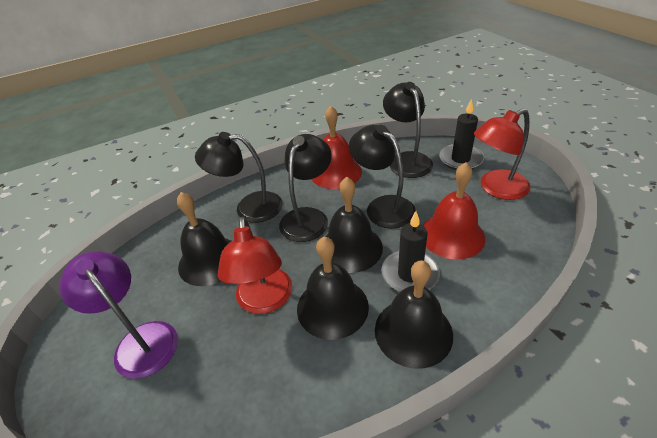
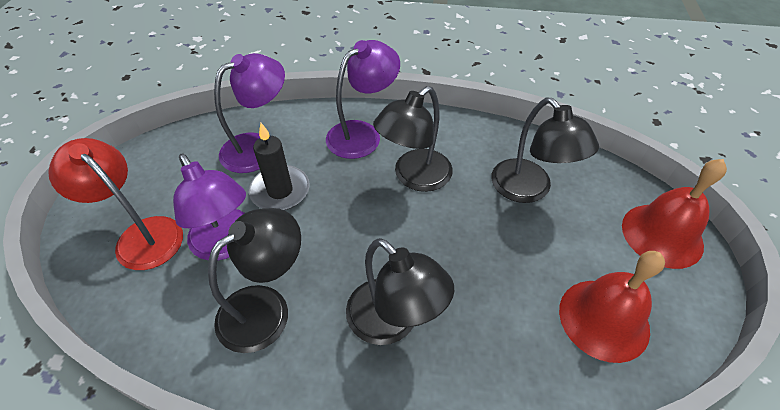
black bell: [177,192,232,286] [297,236,369,340] [325,177,383,273] [375,260,453,369] = 4 -> none = 0
black candle: [381,211,440,292] [439,99,484,170] = 2 -> [249,123,310,211] = 1
purple lamp: [59,251,178,379] = 1 -> [173,154,246,261] [214,53,285,173] [326,40,400,159] = 3
red lamp: [217,217,292,314] [474,109,531,200] = 2 -> [48,138,183,270] = 1

